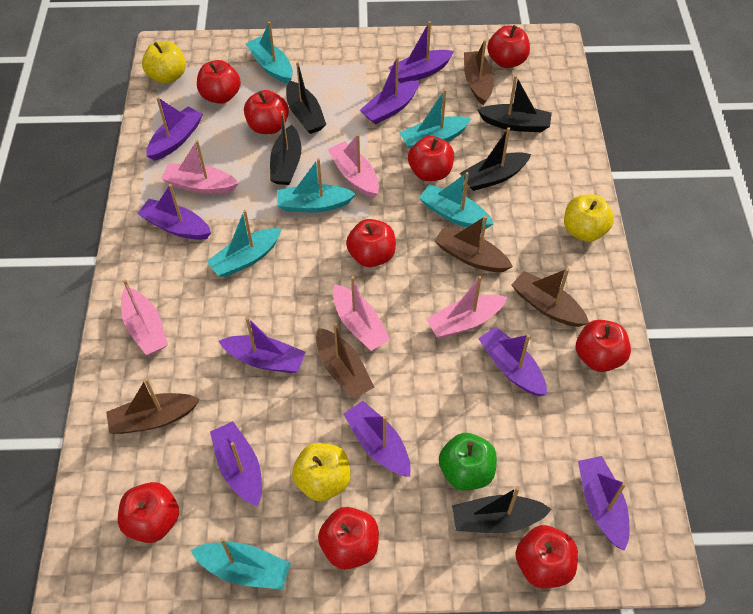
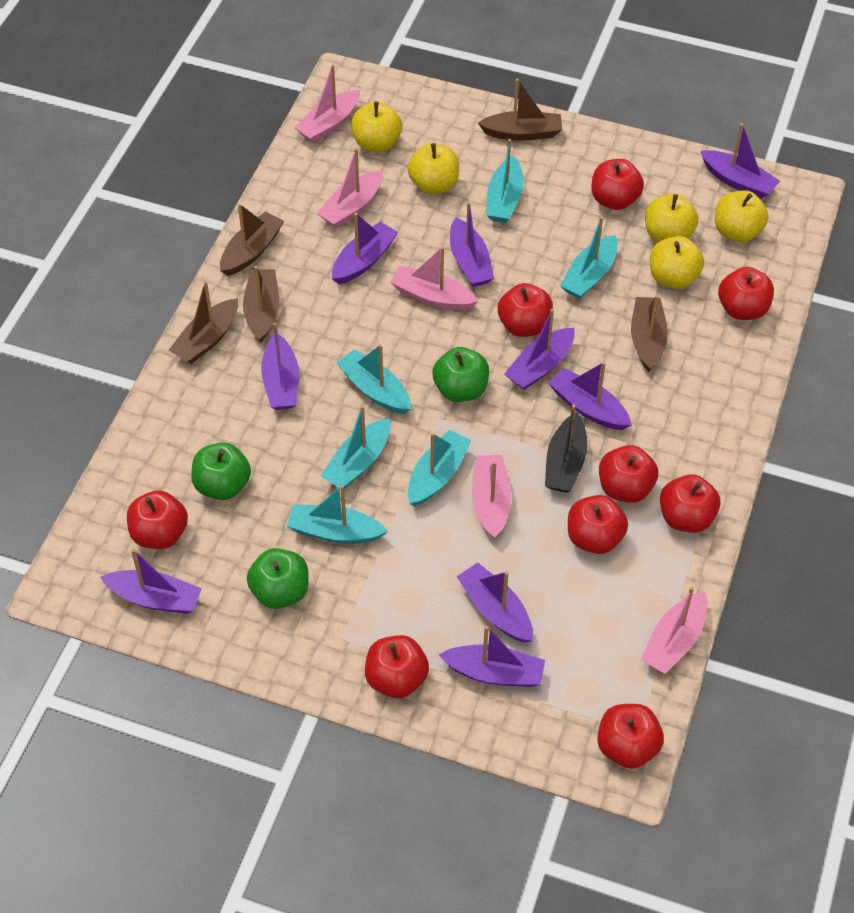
black boat: [270,111,301,185] [286,62,326,134] [452,487,552,533] [460,127,531,191] [477,75,552,132] = 5 -> [545,405,588,493] = 1
green apple: [439,433,497,491] = 1 -> [191,442,251,500] [247,548,309,609] [432,347,489,402] = 3
yellow apple: [142,41,186,84] [292,443,351,501] [564,194,614,242] = 3 -> [351,101,402,152] [408,143,459,194] [645,194,698,243] [650,236,704,289] [715,190,769,242] = 5

